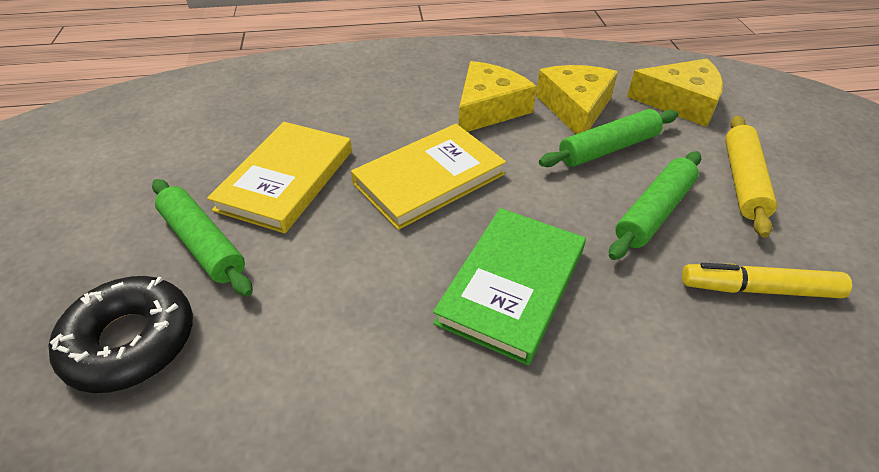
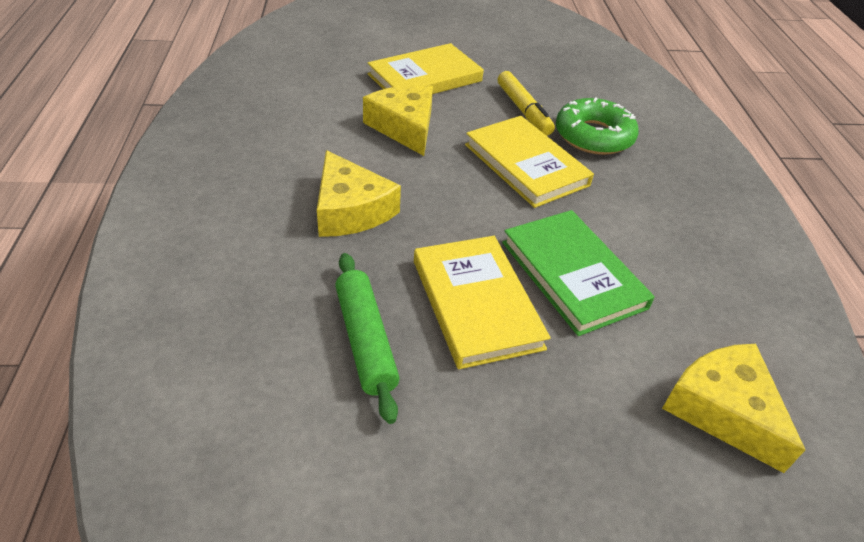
black donut: [49,276,193,393] = 1 -> none = 0
green donut: none = 0 -> [556,97,639,155] = 1
green rolling pin: [152,179,253,297] [539,109,678,167] [609,151,701,260] = 3 -> [335,253,400,424] = 1
yellow book: [207,122,352,233] [351,124,506,230] = 2 -> [368,43,484,94] [414,236,551,369] [465,116,594,208] = 3
yellow rolling pin: [725,115,777,237] = 1 -> none = 0

